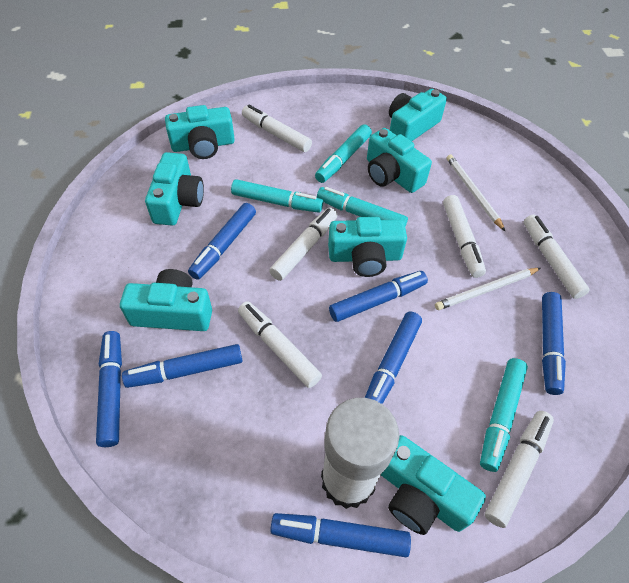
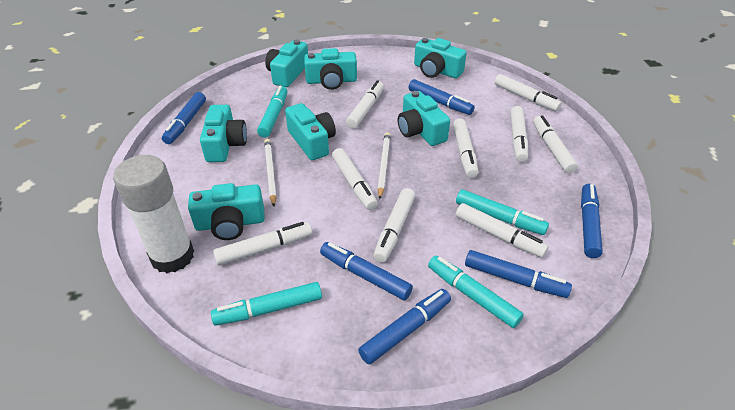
blue marker: [96,331,122,447] [122,344,243,388] [188,203,256,280] [270,513,411,557] [329,271,428,322] [365,312,422,404] [542,292,566,395] = 7 -> [162,92,206,144] [320,242,413,300] [358,289,451,364] [409,79,475,115] [465,250,572,298] [581,184,603,258] = 6
white marker: [238,301,322,388] [242,105,312,152] [269,207,338,281] [443,195,486,278] [485,411,554,528] [524,215,590,299] = 6 -> [213,222,312,265] [332,148,378,210] [346,80,384,129] [373,188,415,262] [453,118,478,178] [456,203,549,258] [494,74,562,111] [510,106,528,162] [533,115,578,174] = 9

